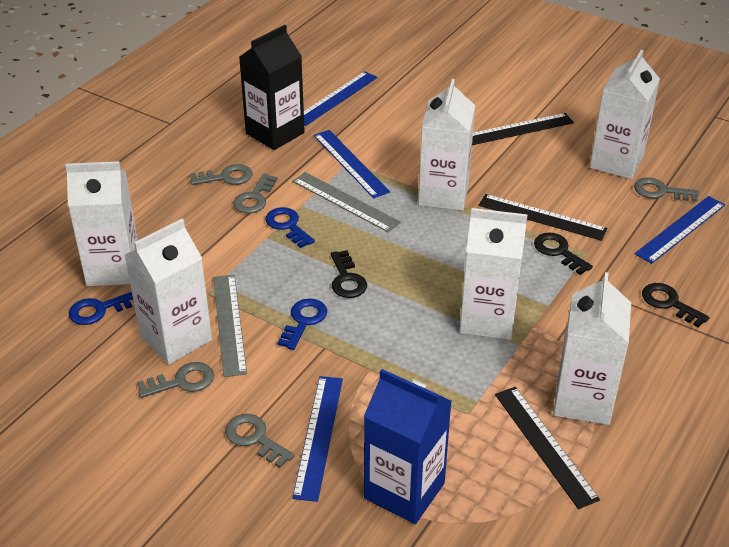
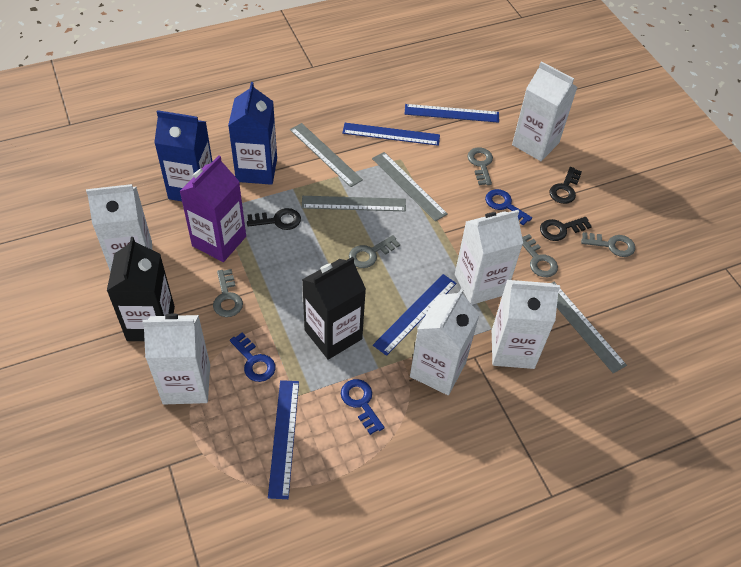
black carton: [239,25,305,150] = 1 -> [107,237,175,341] [302,257,366,360] = 2
black ruler: [472,113,574,145] [479,194,607,241] [495,387,600,509] = 3 -> none = 0
blue carton: [364,369,452,524] = 1 -> [154,110,212,201] [228,82,277,185] = 2
grey ruler: [213,275,247,377] [292,172,401,232] = 2 -> [290,123,363,187] [302,196,406,211] [372,152,447,221] [552,282,627,373] = 4
purple carton: none = 0 -> [180,155,246,262] = 1

